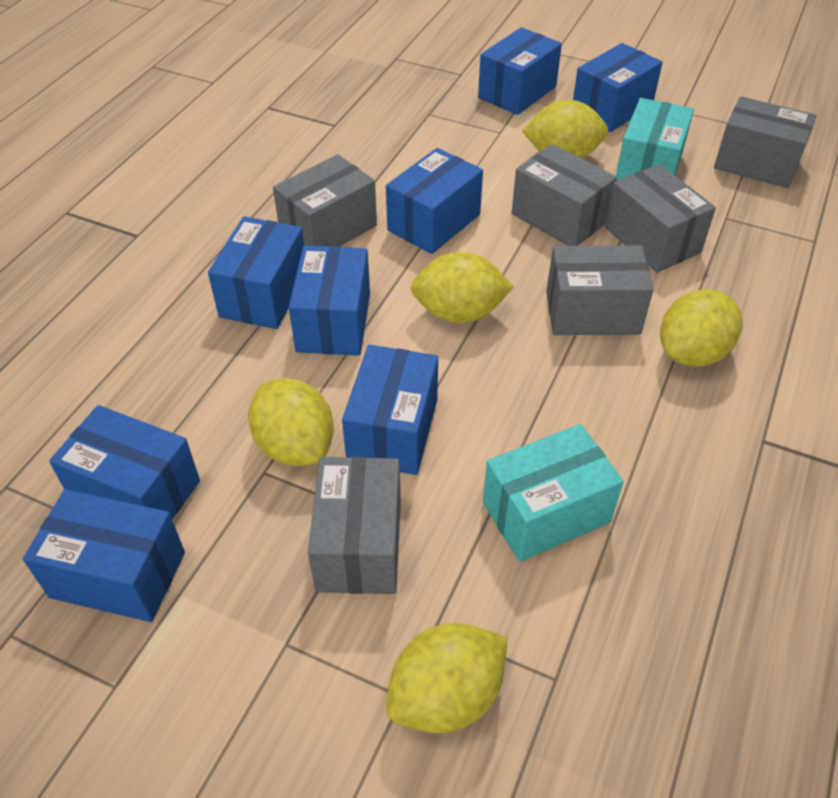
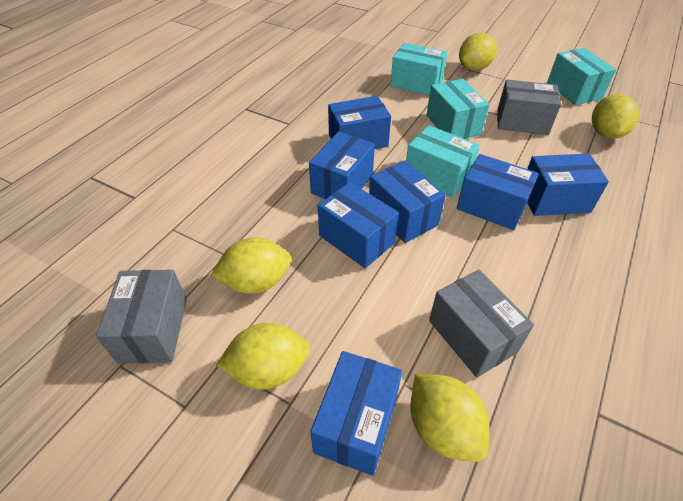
blue box: [23,489,185,622] [49,405,200,519] [208,216,304,329] [289,245,370,356] [342,345,438,475] [386,148,483,254] [478,27,562,115] [573,43,663,132] = 8 -> [309,131,375,199] [310,351,402,476] [318,182,399,268] [328,96,391,149] [369,161,446,243] [457,154,539,230] [527,153,609,216] = 7
grey box: [273,154,377,247] [308,457,401,594] [512,144,617,246] [546,245,654,335] [605,164,716,273] [714,96,816,188] = 6 -> [96,270,187,363] [429,270,534,377] [497,80,561,135] = 3
turquoise box: [483,424,624,562] [616,98,694,181] = 2 -> [390,43,447,96] [406,125,480,198] [427,79,489,139] [547,48,616,105] = 4

